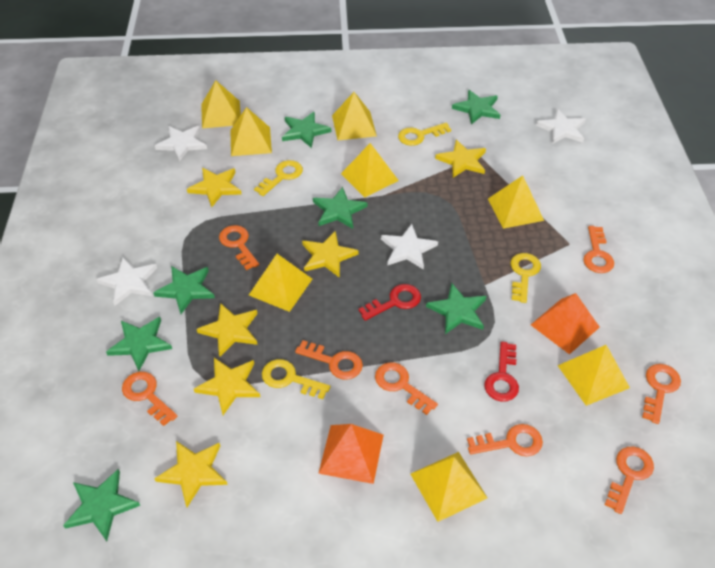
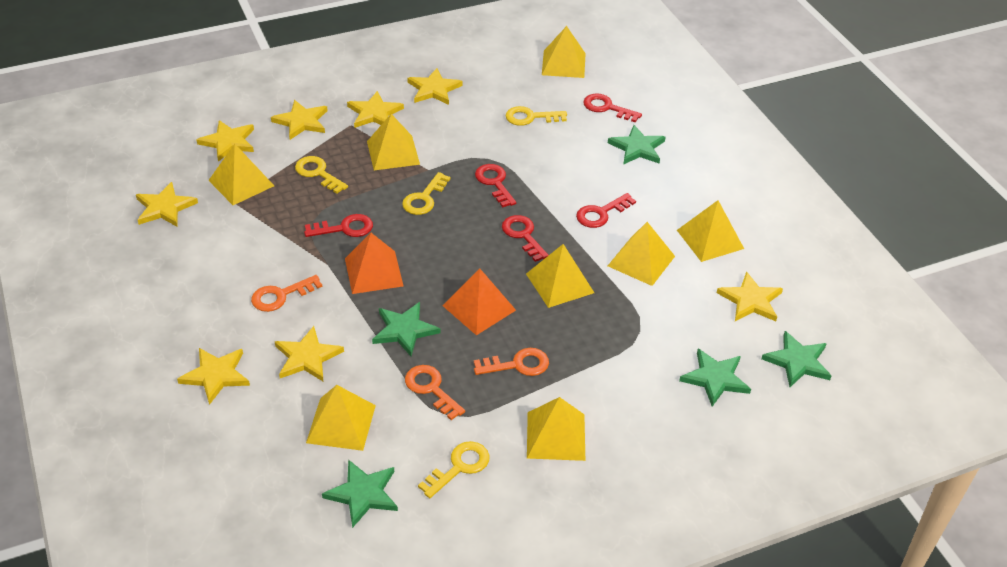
green star: [63,469,140,541] [106,317,172,371] [153,266,215,314] [282,112,331,148] [313,187,368,229] [426,283,486,334] [452,90,500,125] = 7 -> [322,460,398,528] [372,302,440,356] [608,125,665,165] [679,349,751,407] [761,331,831,387] = 5
orange key: [122,372,177,426] [219,225,259,270] [295,340,363,380] [375,362,438,415] [467,424,543,456] [583,226,614,273] [605,447,654,514] [642,364,681,424] = 8 -> [251,275,322,312] [405,365,465,420] [474,348,549,376] = 3
red key: [358,284,421,321] [484,342,519,401] = 2 -> [304,214,373,237] [475,164,516,207] [502,215,549,262] [576,193,636,228] [583,93,642,122] = 5
white star: [96,257,157,306] [155,126,207,162] [381,224,438,270] [536,109,586,144] = 4 -> none = 0
yellow star: [154,441,228,507] [187,168,242,207] [194,358,260,415] [197,303,258,357] [302,231,359,278] [435,140,486,178] = 6 -> [136,182,198,227] [177,348,250,405] [197,120,254,162] [271,100,328,140] [275,326,344,381] [347,91,404,128] [407,68,463,105] [717,271,783,321] = 8

